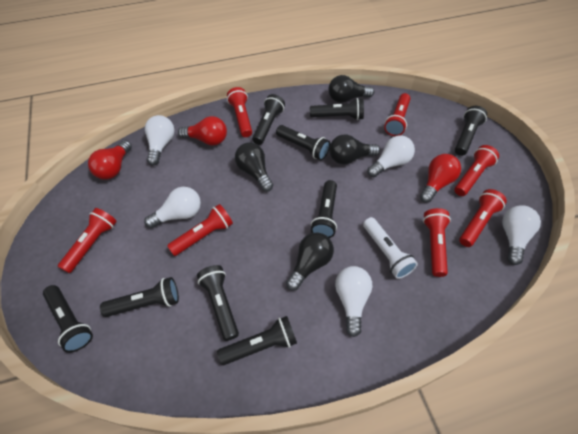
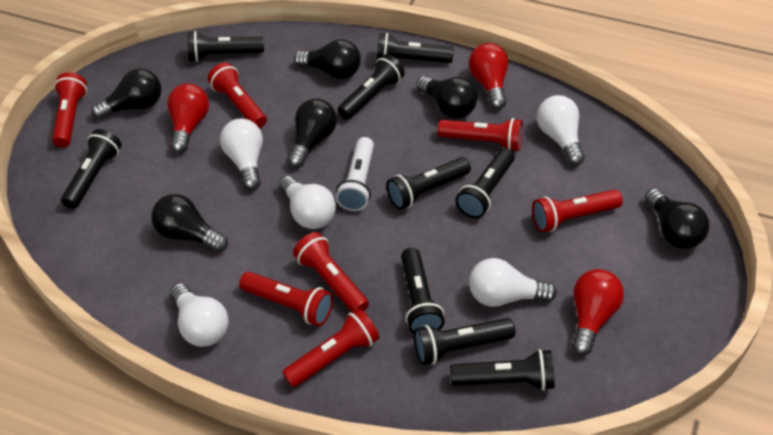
black light bulb: [235,143,273,192] [286,233,334,291] [329,75,374,103] [329,135,380,164] = 4 -> [91,69,162,120] [151,194,228,252] [288,99,337,168] [294,39,361,79] [416,76,478,118] [644,188,709,249] = 6

